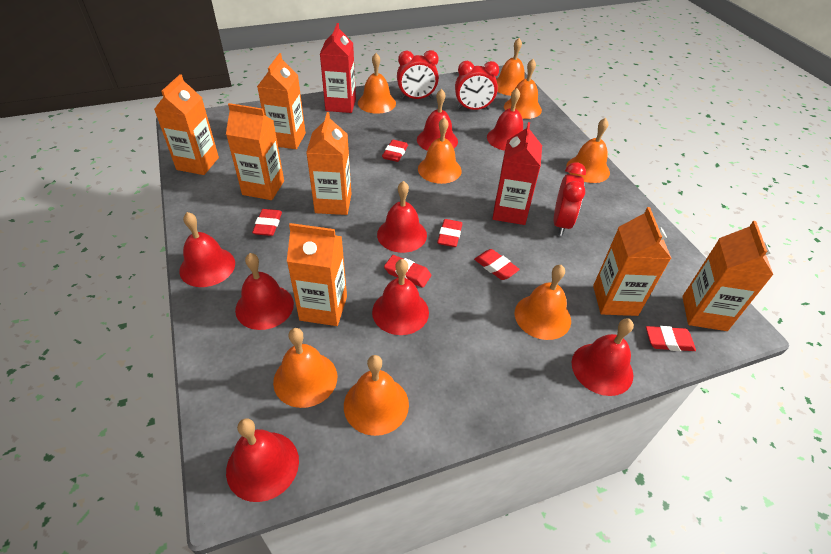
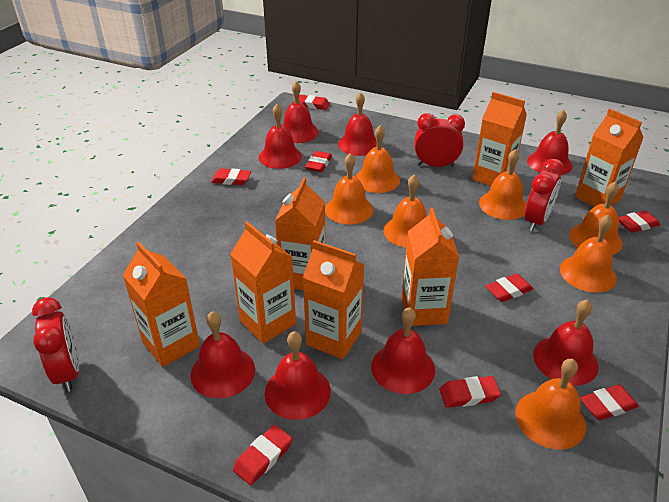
orange bell: [273,328,337,408] [344,355,409,436] [358,53,396,114] [418,117,462,184] [496,38,525,96] [504,59,542,119] [515,265,571,340] [566,118,610,183] = 8 -> [325,154,373,224] [355,125,400,193] [384,174,427,248] [479,149,527,220] [515,359,586,450] [560,215,617,293] [569,182,623,255] = 7
red carton: [320,23,356,113] [492,122,542,225] = 2 -> none = 0
red eraser: [252,209,282,236] [382,140,408,162] [384,255,431,288] [437,219,462,247] [474,249,520,280] [646,326,696,351] = 6 -> [211,168,251,185] [233,425,292,485] [299,95,330,110] [305,151,332,172] [440,376,501,408] [486,273,533,302] [580,385,639,420] [618,211,660,233] = 8

